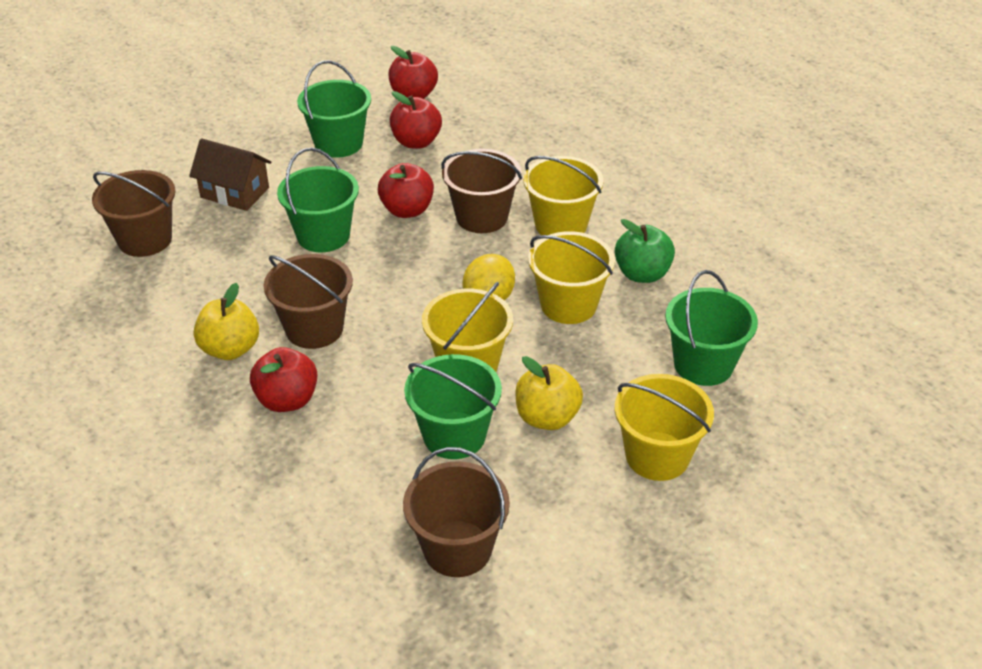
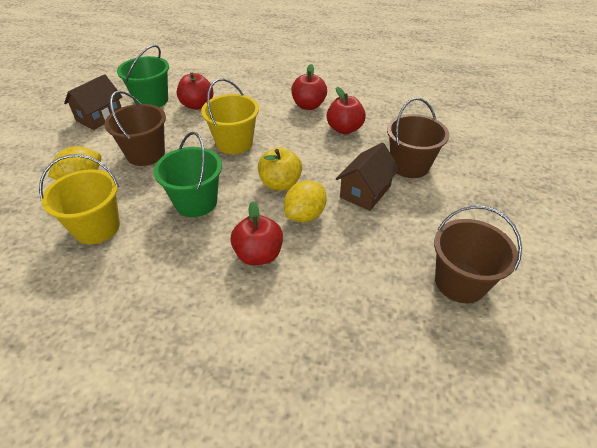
brown bucket: [92,170,175,257] [264,254,353,349] [403,447,510,577] [441,149,522,233] = 4 -> [104,91,166,166] [387,98,449,178] [434,205,522,303] = 3
brown house: [189,138,272,211] = 1 -> [64,74,122,130] [336,143,400,211] = 2
green apple: [615,219,675,283] = 1 -> none = 0
green bucket: [277,147,359,252] [297,60,371,158] [404,354,502,459] [665,270,758,386] = 4 -> [117,45,169,107] [154,132,222,217] = 2
yellow apple: [194,283,259,360] [515,356,583,430] = 2 -> [258,147,302,191] = 1
yellow bucket: [422,282,513,372] [523,156,604,235] [528,231,615,324] [615,374,714,481] = 4 -> [39,154,120,244] [201,78,259,154] = 2
yellow lemon: [463,254,515,301] = 1 -> [48,146,101,180] [284,180,327,222] = 2

